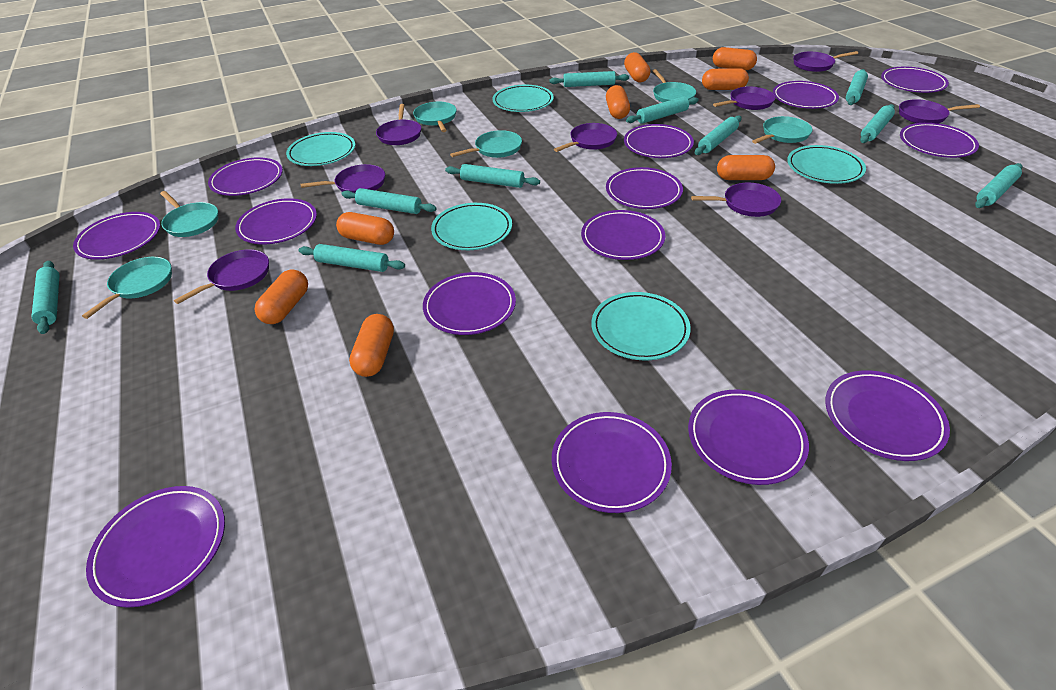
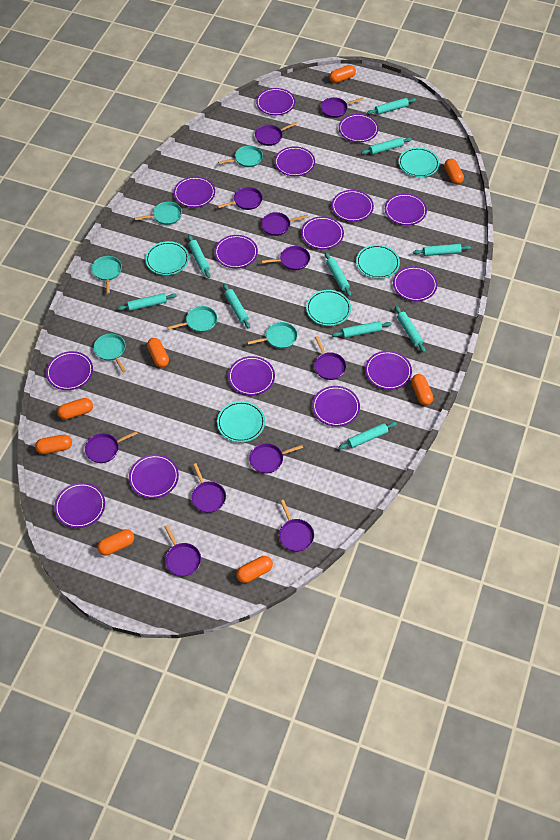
purple pan: [174,249,269,304] [301,164,385,193] [376,104,421,145] [554,123,617,152] [691,183,781,217] [713,87,775,110] [793,51,858,72] [899,99,980,124] = 8 -> [85,431,138,463] [164,525,201,576] [191,463,226,513] [217,187,263,210] [249,443,303,474] [255,122,297,146] [261,212,308,236] [262,246,310,270] [279,500,314,552] [314,336,346,380] [321,97,364,118] = 11
purple plate: [73,212,160,260] [86,486,225,608] [208,157,283,196] [235,198,317,244] [423,272,516,335] [552,412,672,513] [581,210,665,260] [606,167,683,209] [624,124,694,158] [688,390,809,485] [773,81,839,109] [825,370,950,461] [881,67,949,93] [900,123,979,158] = 14 -> [46,351,93,390] [54,483,105,528] [129,454,179,499] [174,176,215,208] [214,235,258,268] [228,356,275,395] [256,88,295,115] [274,146,315,176] [301,216,344,249] [312,386,360,427] [332,190,374,222] [339,114,378,142] [365,351,412,390] [385,193,427,225] [393,266,437,301] = 15

